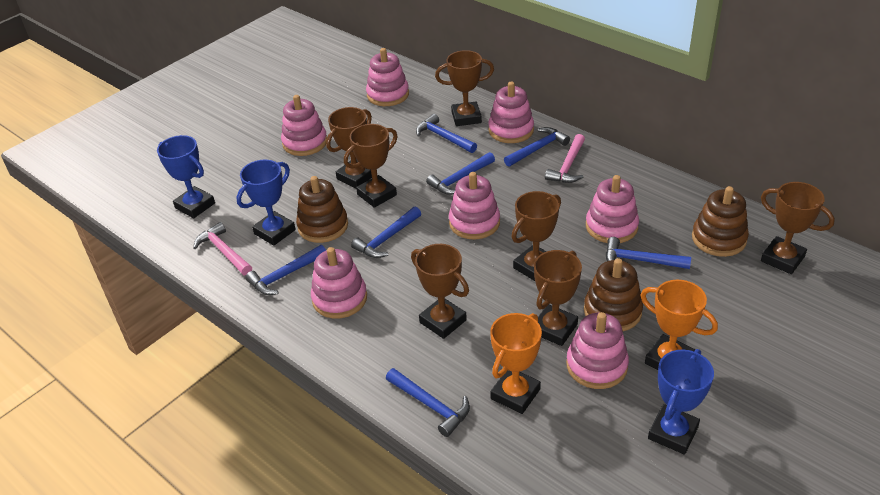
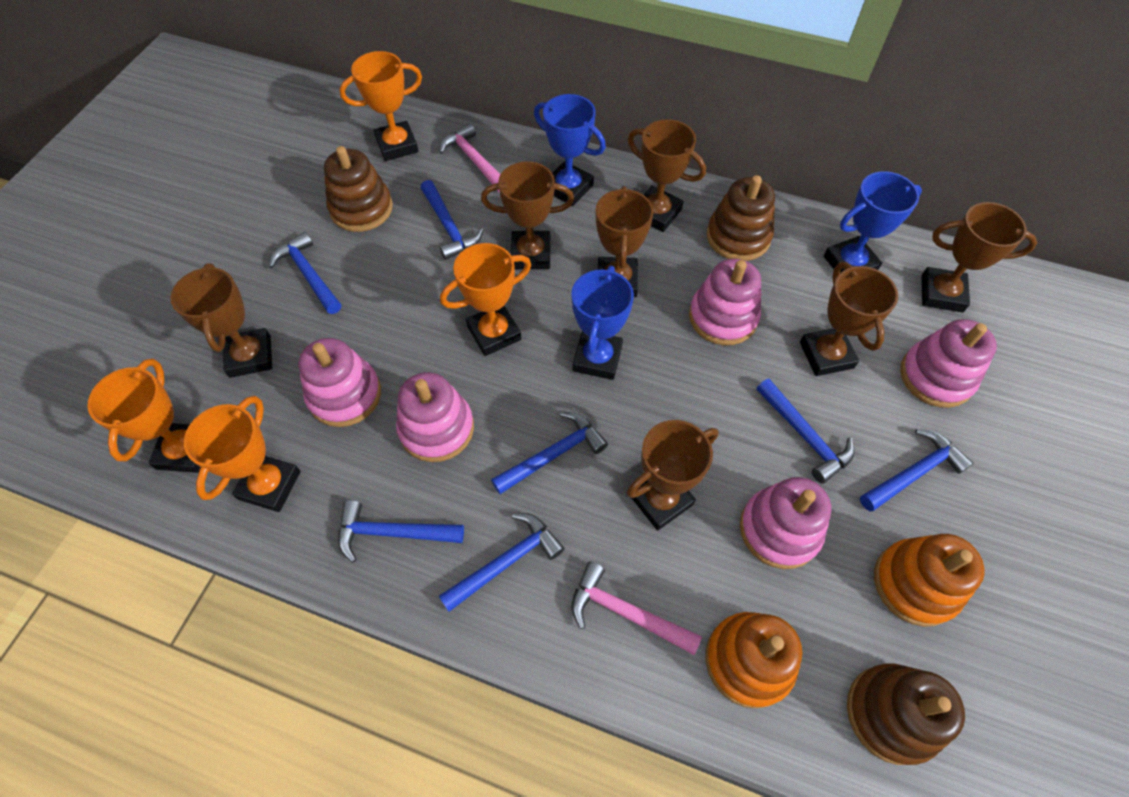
orange stacking toy: none = 0 -> [706,612,802,709] [874,534,985,627] = 2
orange trophy: [490,313,542,414] [640,280,718,370] = 2 -> [87,359,201,473] [184,396,301,512] [340,51,422,161] [440,243,531,356] = 4
pink stacking toy: [281,95,327,156] [311,247,367,319] [366,48,409,106] [449,172,500,239] [488,82,534,143] [566,312,629,389] [586,175,639,243] = 7 -> [298,338,381,427] [396,372,474,462] [689,258,761,345] [740,477,831,569] [900,319,997,408] = 5

